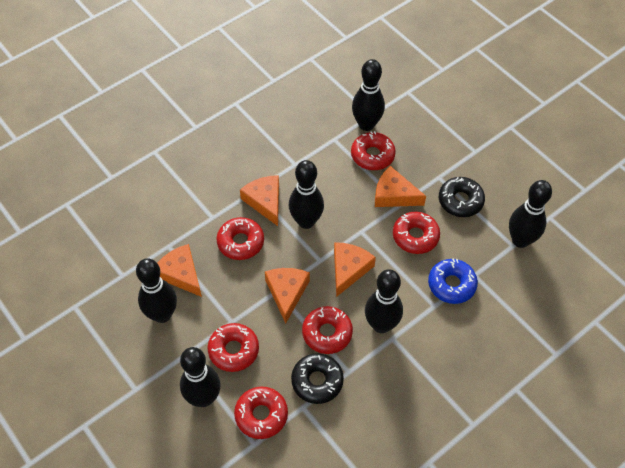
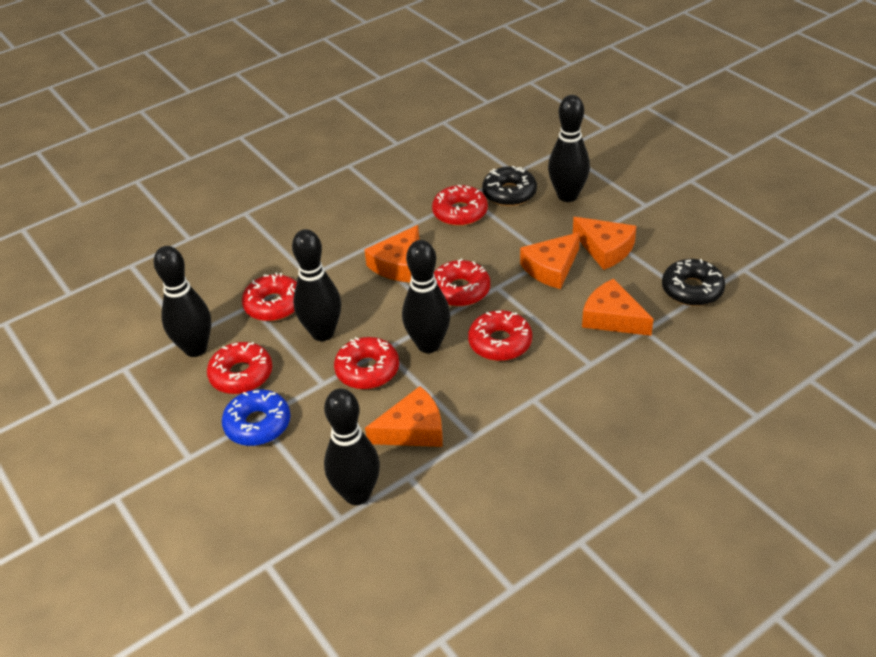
black bowling pin: [136,258,177,323] [180,347,221,407] [289,160,324,229] [352,59,385,131] [365,269,403,333] [509,180,552,248] = 6 -> [154,246,211,357] [292,229,341,341] [324,388,380,505] [402,240,450,353] [548,95,590,202] = 5

